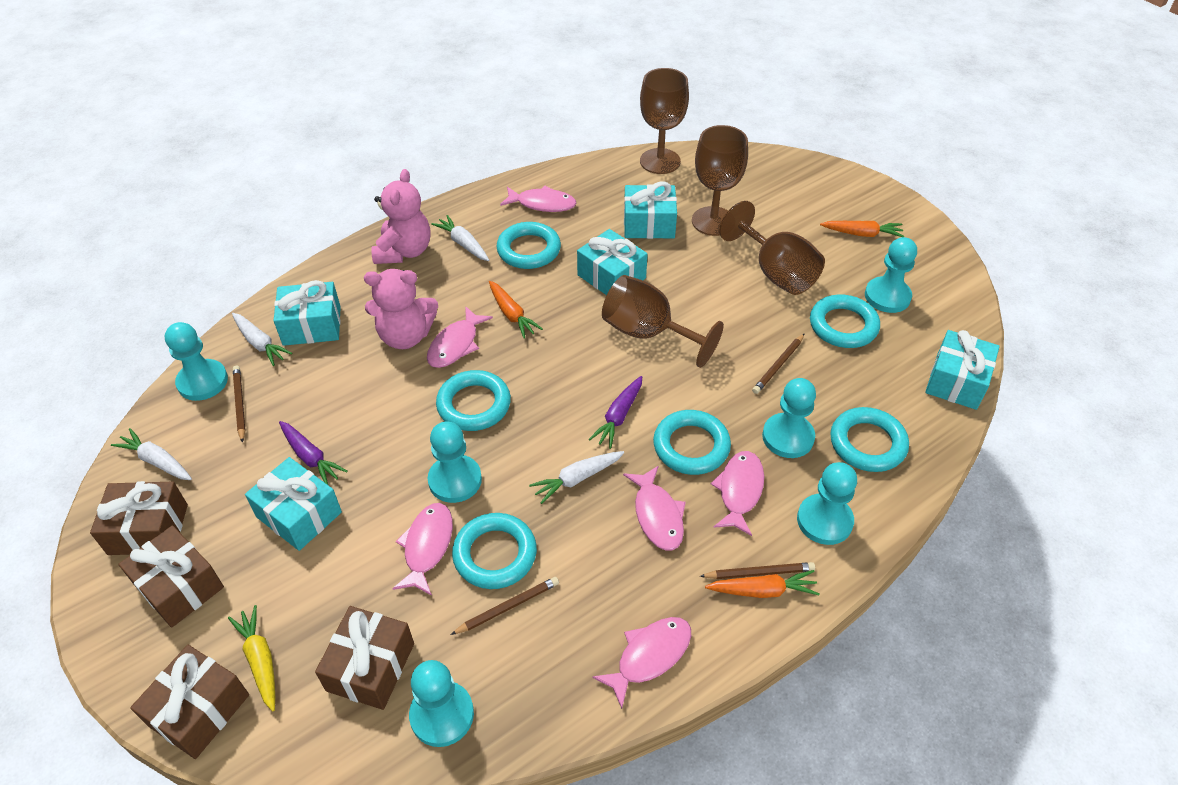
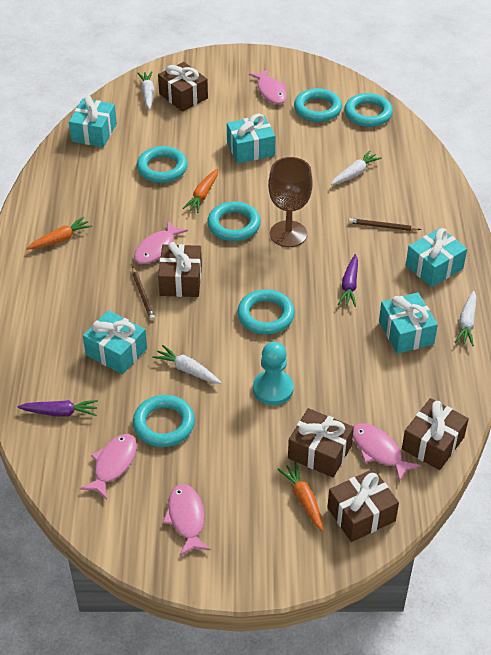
brown gift: [90,481,188,555] [118,525,224,628] [130,645,249,759] [315,606,414,710] = 4 -> [158,62,208,112] [158,242,202,297] [288,408,354,477] [327,469,399,542] [402,398,469,470] = 5
brown goblet: [602,275,724,368] [640,68,689,174] [692,125,748,236] [719,201,825,295] = 4 -> [268,157,313,247] = 1
brown pencil: [233,366,246,443] [450,577,559,635] [700,562,815,579] [752,333,805,394] = 4 -> [132,266,155,321] [348,218,421,231] = 2
pink fish: [392,503,453,596] [427,306,493,368] [500,186,576,212] [592,617,691,709] [623,466,686,551] [711,451,764,536] = 6 -> [80,434,137,500] [134,221,188,264] [163,484,211,556] [249,69,287,104] [353,423,420,483] = 5
pink teddy bear: [364,269,438,349] [371,169,431,264] = 2 -> none = 0
turquoise pawn: [165,322,228,401] [409,660,474,747] [428,421,482,503] [762,378,816,458] [797,462,857,545] [865,237,917,313] = 6 -> [253,342,294,405] = 1
yellow carrot: [228,605,275,712] = 1 -> none = 0

